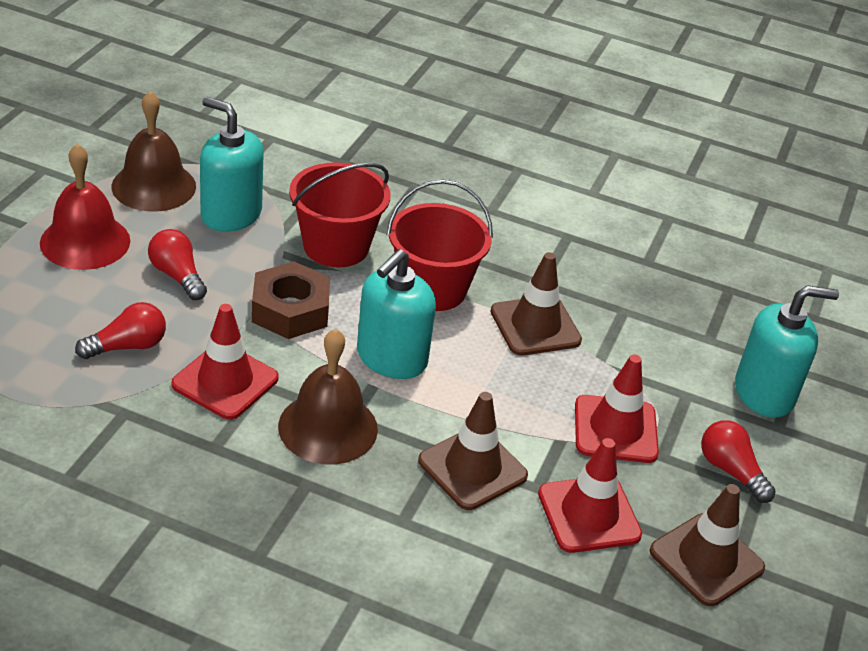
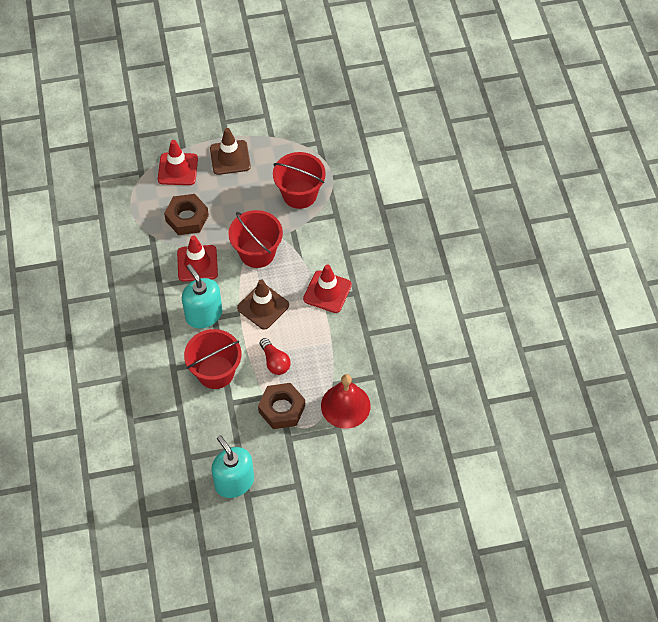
brown bell: [111,91,196,212] [278,329,378,464] = 2 -> none = 0
brown nut: [252,262,330,339] = 1 -> [164,194,209,235] [258,383,305,429] = 2
brown traffic cone: [418,392,528,510] [491,252,582,356] [650,484,765,606] = 3 -> [210,128,251,175] [237,279,289,330] = 2
red bucket: [289,162,390,267] [387,180,493,311] = 2 -> [184,329,241,389] [228,210,283,268] [273,152,326,209] = 3
red light bulb: [75,302,166,359] [148,229,207,300] [701,420,776,503] = 3 -> [260,338,291,375] = 1
turquoise soap dispenser: [200,97,264,232] [357,249,436,379] [735,285,839,418] = 3 -> [182,264,222,328] [211,435,254,498] = 2

